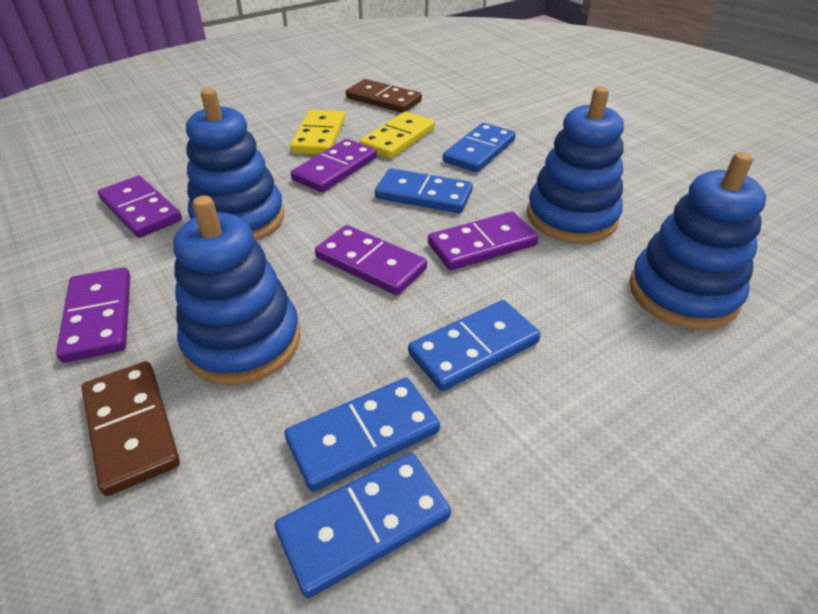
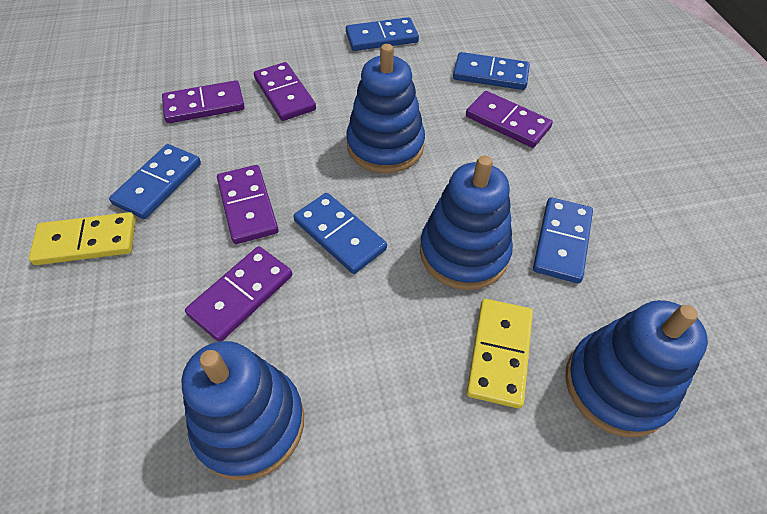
brown domino: [81,361,180,496] [346,79,422,113] = 2 -> none = 0

